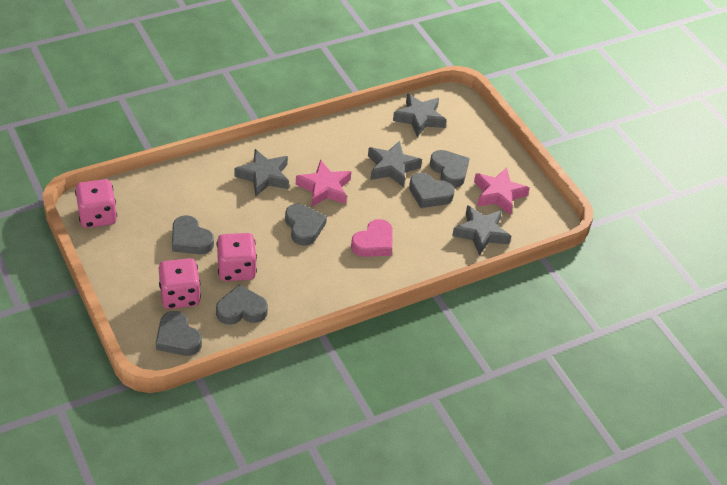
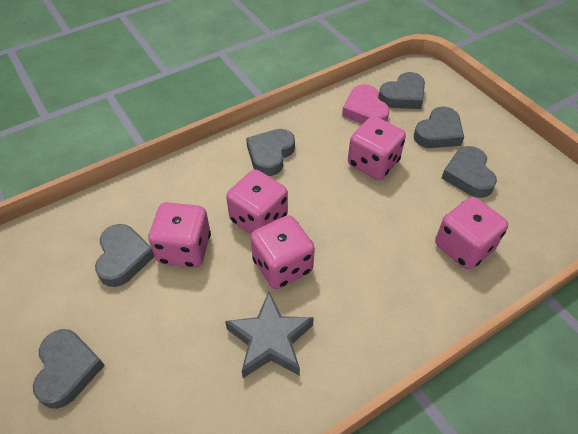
grey star: [235,149,289,197] [368,141,422,187] [393,93,447,137] [452,205,511,256] = 4 -> [225,292,314,378] = 1
pink dice: [75,179,117,228] [159,258,201,309] [217,233,257,281] = 3 -> [148,202,211,268] [226,170,288,234] [250,215,315,289] [348,116,406,180] [435,197,508,270] = 5
pink star: [296,160,351,207] [474,168,530,215] = 2 -> none = 0

